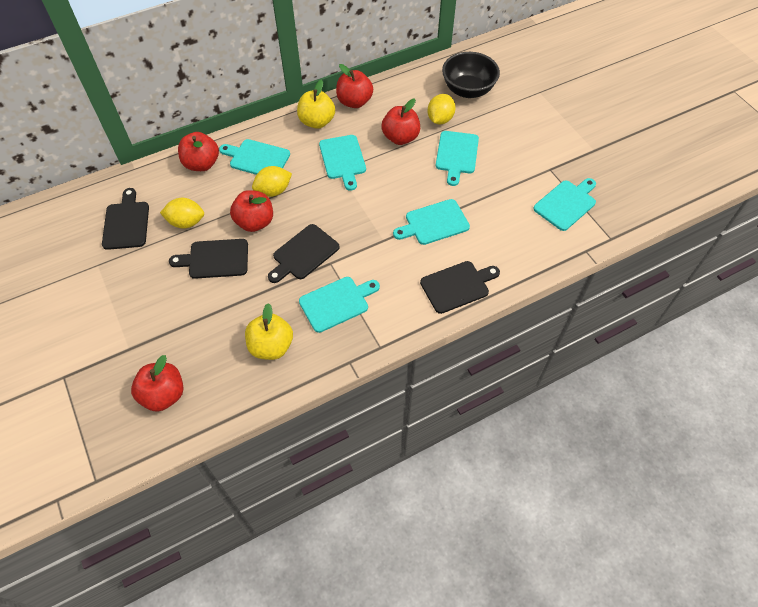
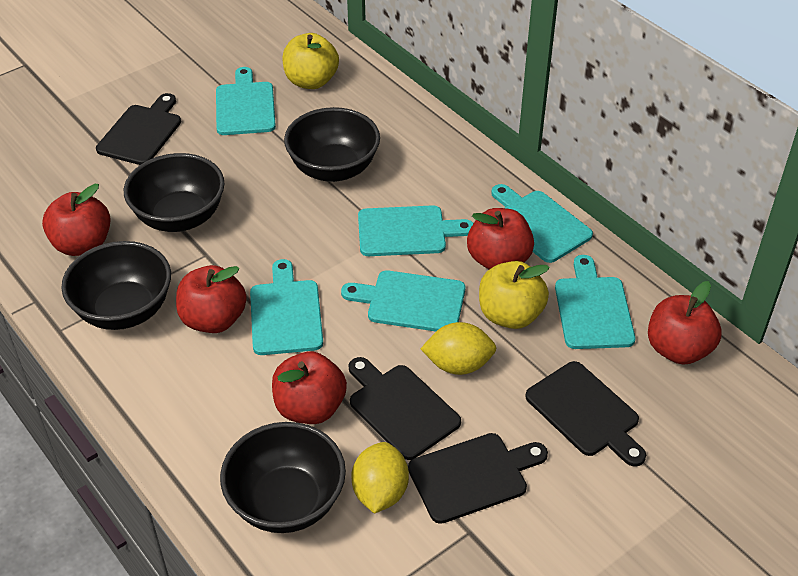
black bowl: [442,52,500,98] = 1 -> [61,241,171,330] [124,153,225,232] [220,422,346,533] [284,107,380,182] = 4
yellow lemon: [160,198,204,229] [252,166,292,197] [427,94,456,125] = 3 -> [351,442,409,514] [421,322,496,375] = 2

